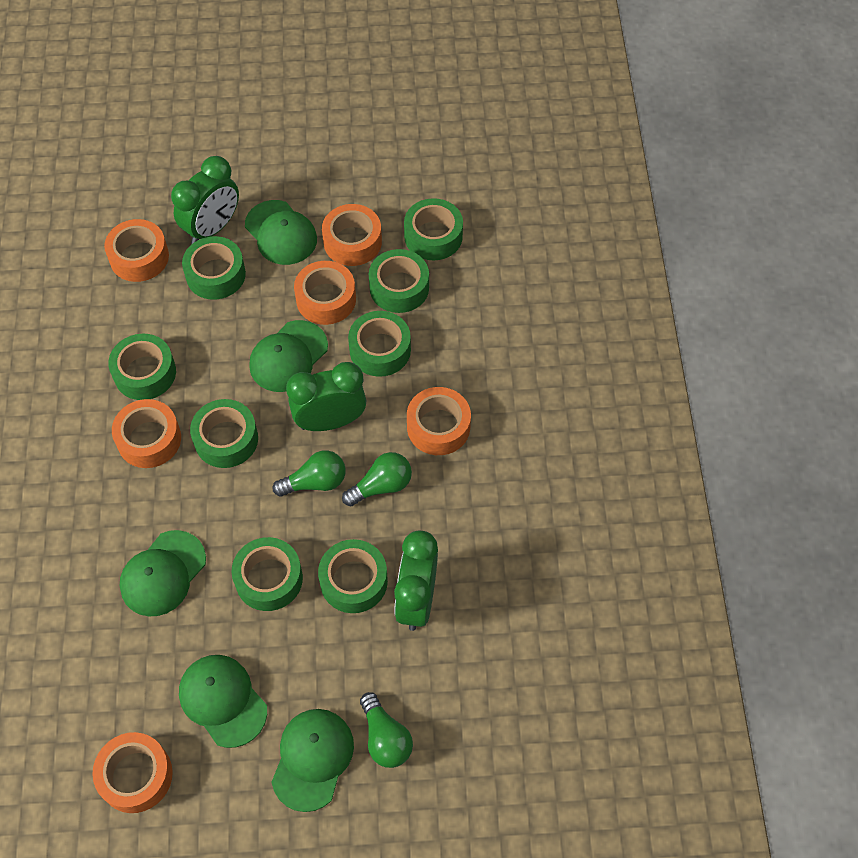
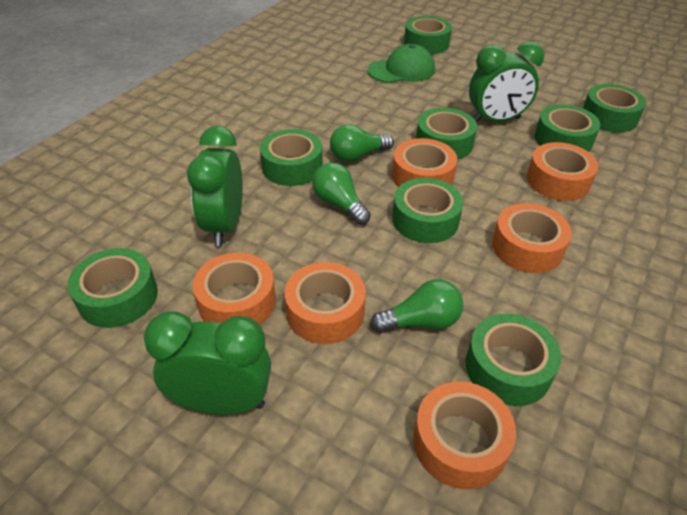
green cap: [120,530,206,616] [179,655,267,748] [245,200,317,265] [249,320,328,392] [271,709,354,812] = 5 -> [368,44,435,83] = 1

